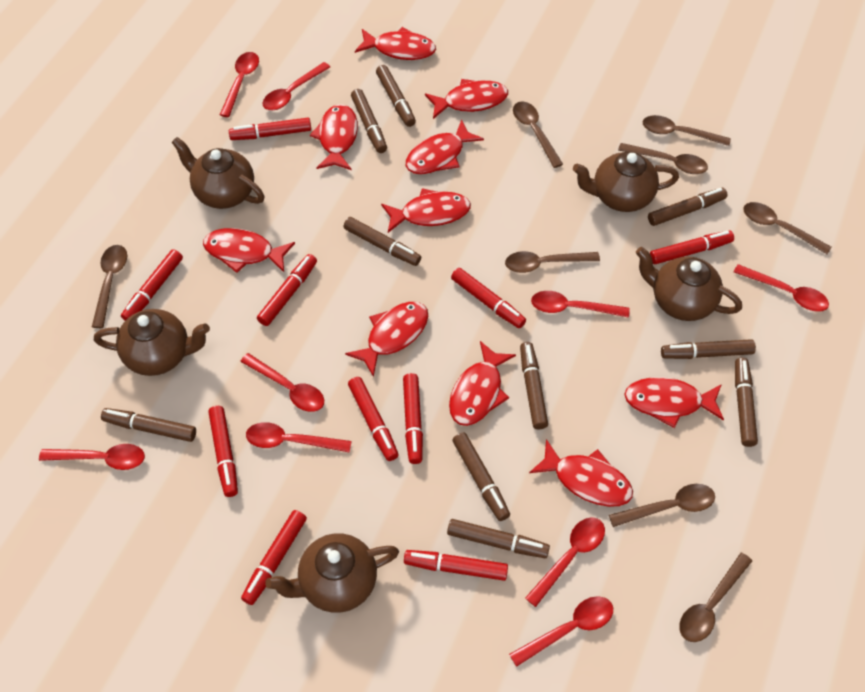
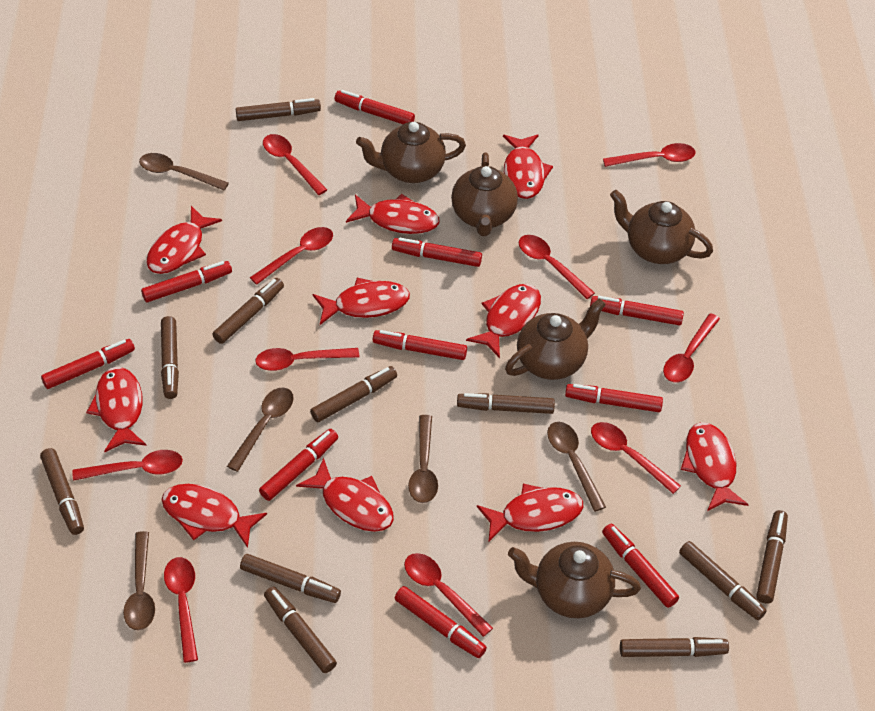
brown marker: [101,408,196,442] [344,217,421,266] [351,89,387,153] [376,65,416,127] [447,519,550,558] [452,433,510,521] [520,342,548,429] [648,188,727,226] [661,339,756,359] [735,358,758,447] = 10 -> [40,448,84,535] [161,316,179,399] [212,278,284,344] [236,98,321,121] [240,554,341,603] [264,586,337,673] [310,366,397,422] [457,393,555,414] [620,637,729,657] [679,541,767,620] [756,510,788,604] = 11
brown spoon: [92,245,127,328] [505,251,600,273] [513,101,563,168] [609,484,715,527] [618,143,708,174] [643,115,731,146] [679,553,752,642] [743,202,832,254] = 8 -> [123,531,155,630] [139,153,229,191] [227,388,294,472] [408,415,438,503] [547,422,606,512] = 5
red spoon: [39,444,145,470] [220,52,259,117] [240,353,324,412] [246,422,352,453] [262,62,330,110] [509,596,613,667] [525,518,605,607] [531,291,630,318] [734,264,829,312] = 9 -> [72,450,183,481] [164,557,198,663] [250,227,333,285] [255,348,359,371] [263,134,327,195] [404,553,493,637] [519,235,595,299] [591,422,681,494] [603,143,695,167] [663,313,720,383] = 10

